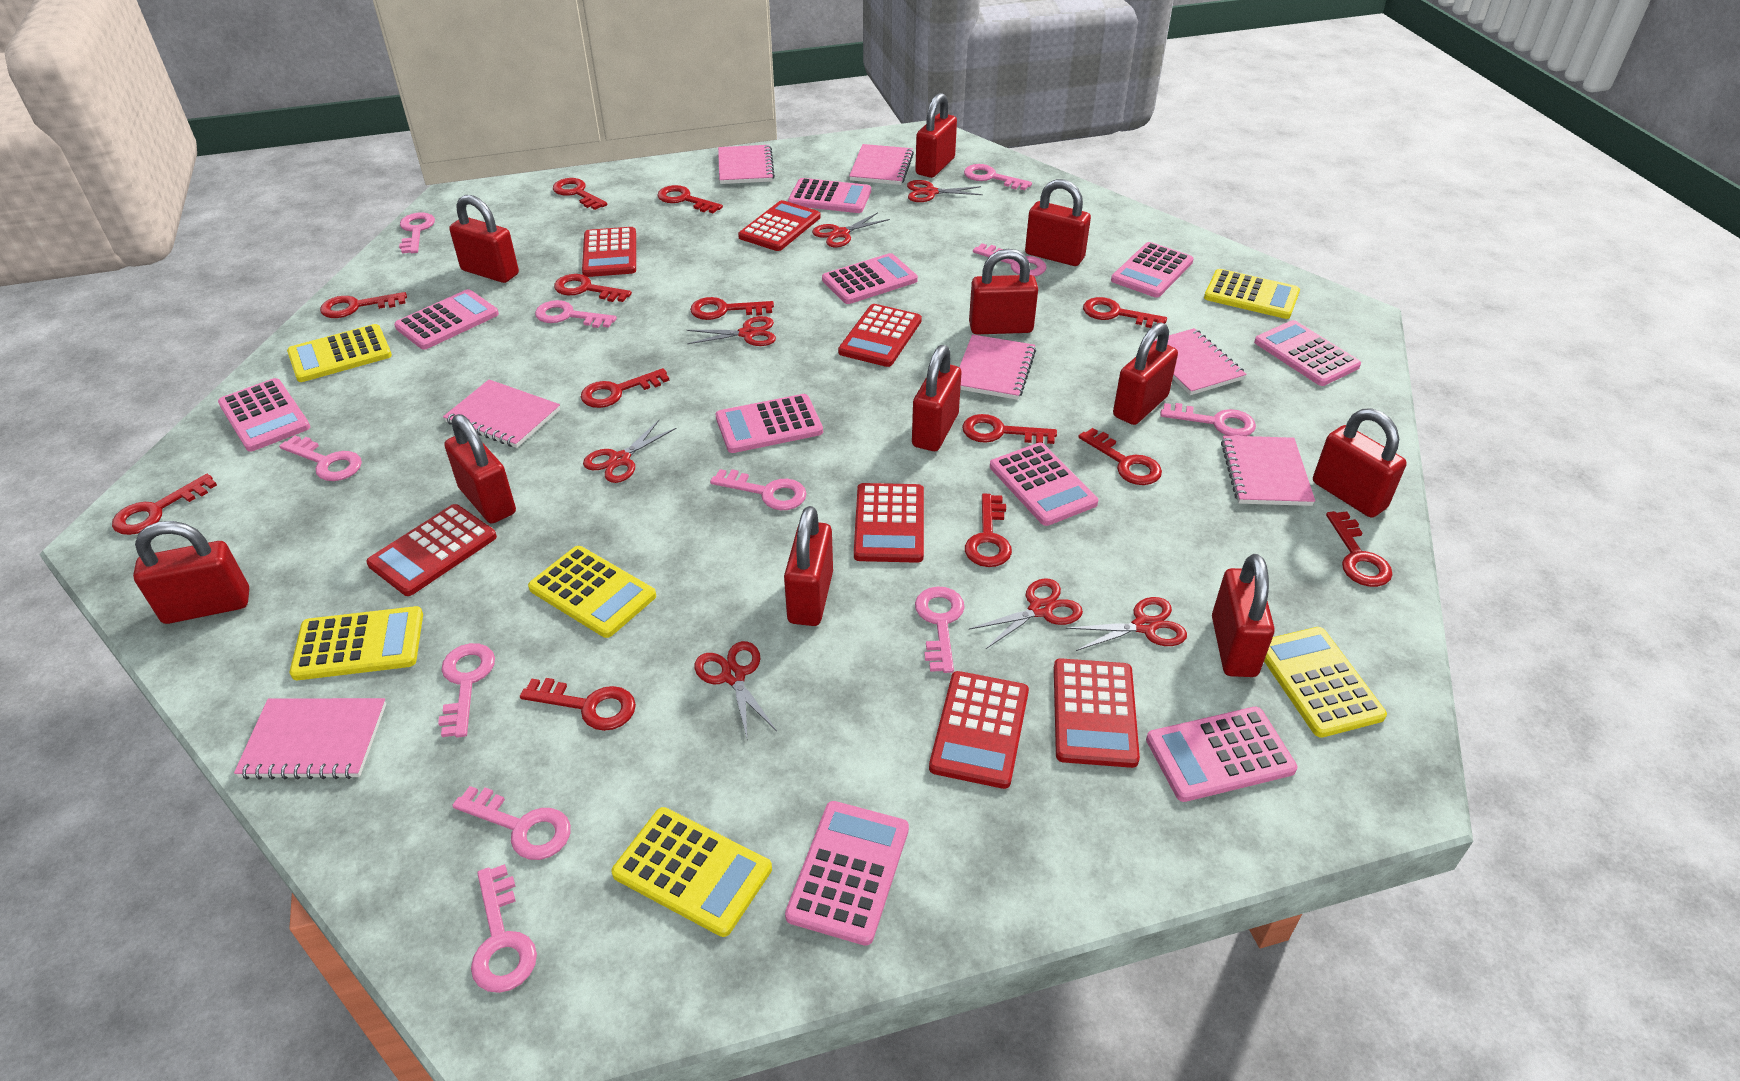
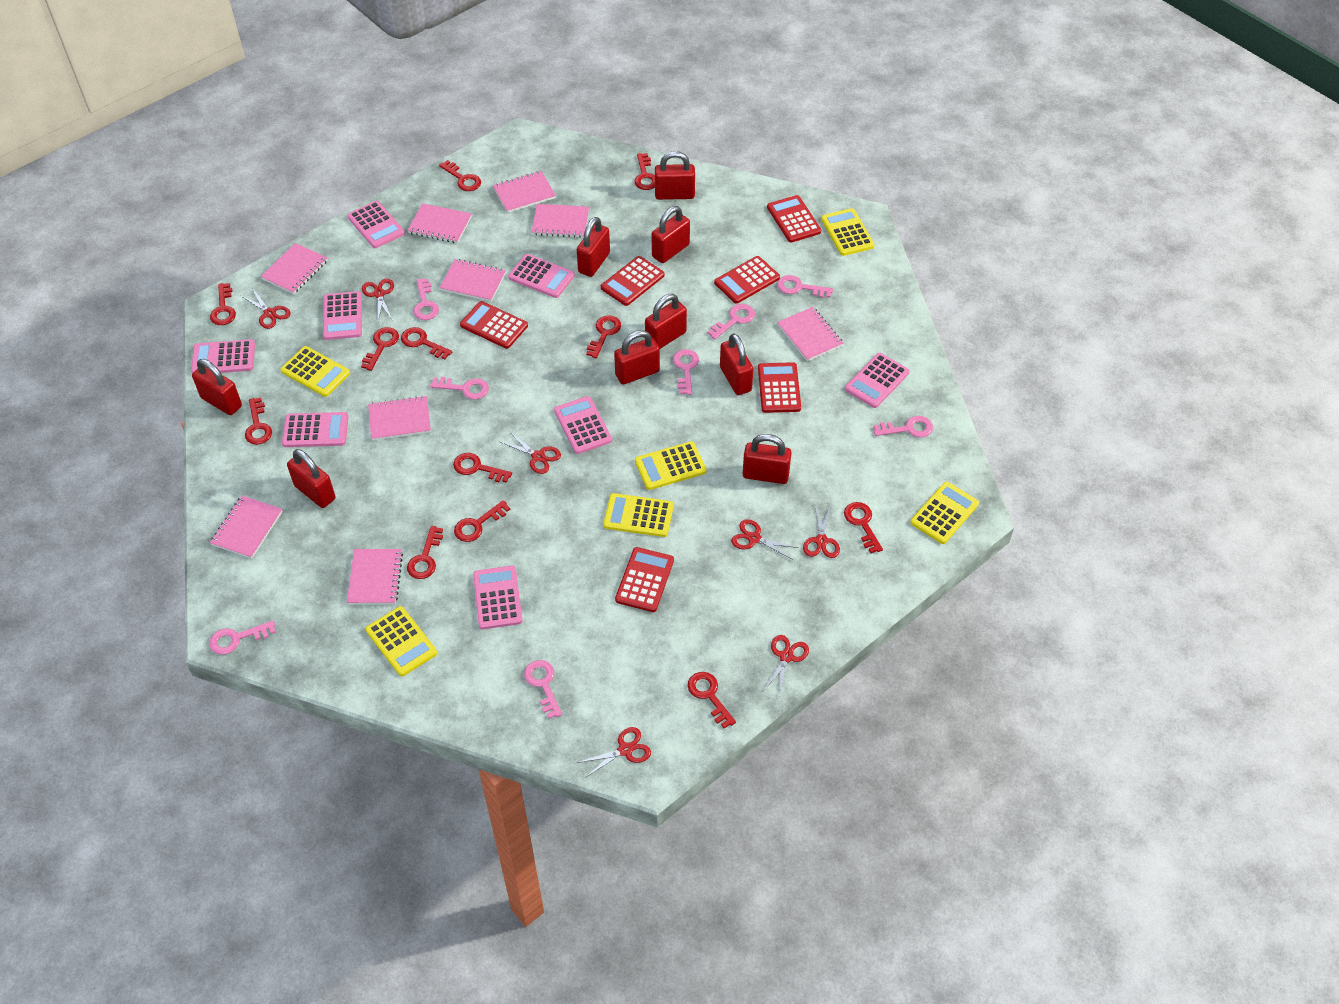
pink calculator: [218,378,310,452] [394,289,499,350] [716,394,823,453] [785,801,909,946] [788,178,871,213] [822,253,918,304] [990,443,1098,526] [1111,242,1194,297] [1146,707,1297,802] [1254,320,1361,386] = 10 -> [191,339,255,374] [282,412,349,447] [323,291,362,340] [347,201,405,248] [473,566,523,629] [508,254,575,298] [554,396,612,454] [845,353,909,408] = 8
pink key: [279,436,362,481] [399,212,435,254] [438,643,495,738] [452,786,571,860] [471,864,537,993] [535,300,617,328] [710,469,807,510] [915,586,965,673] [964,164,1032,190] [973,243,1046,277] [1160,403,1256,436] = 11 -> [209,621,276,655] [413,278,439,320] [430,377,489,400] [524,660,562,719] [673,349,699,395] [707,304,755,339] [777,275,833,298] [874,416,933,438] = 8
pink notebook: [234,698,386,780] [443,379,560,448] [718,145,775,184] [849,144,914,185] [959,334,1036,400] [1154,328,1246,395] [1221,436,1315,506] = 7 -> [210,496,283,559] [261,243,328,294] [347,549,403,605] [368,395,431,441] [407,203,472,243] [440,259,506,302] [493,171,556,213] [532,204,589,238] [777,307,843,361] = 9
red calculator: [366,504,497,596] [582,227,636,277] [738,200,821,251] [838,304,922,367] [854,483,924,563] [929,671,1029,789] [1054,658,1140,768] = 7 -> [460,301,528,349] [601,256,665,306] [615,547,674,612] [714,256,780,304] [758,362,801,413] [767,195,821,242] = 6
red key: [112,474,217,535] [320,292,407,318] [520,678,636,731] [553,178,607,210] [554,274,632,302] [581,368,670,408] [657,185,723,213] [690,297,774,320] [962,414,1057,444] [965,494,1012,567] [1078,428,1162,485] [1083,297,1167,328] [1326,511,1393,587] = 13 -> [210,283,236,325] [245,397,272,445] [361,327,399,371] [401,327,452,359] [407,526,443,579] [439,160,481,191] [453,453,512,483] [454,500,510,542] [586,315,621,358] [634,153,655,190] [688,672,736,728] [844,502,883,553] = 12
red padlock: [133,521,249,624] [444,414,516,524] [449,195,519,283] [784,506,833,626] [912,345,961,451] [915,93,957,178] [969,249,1038,334] [1025,179,1091,266] [1113,322,1178,425] [1212,554,1275,677] [1313,408,1407,518] = 11 -> [192,359,242,415] [287,449,335,508] [577,217,610,277] [614,330,660,384] [645,294,687,349] [652,206,690,263] [655,151,695,200] [720,333,753,395] [743,434,792,484] = 9

